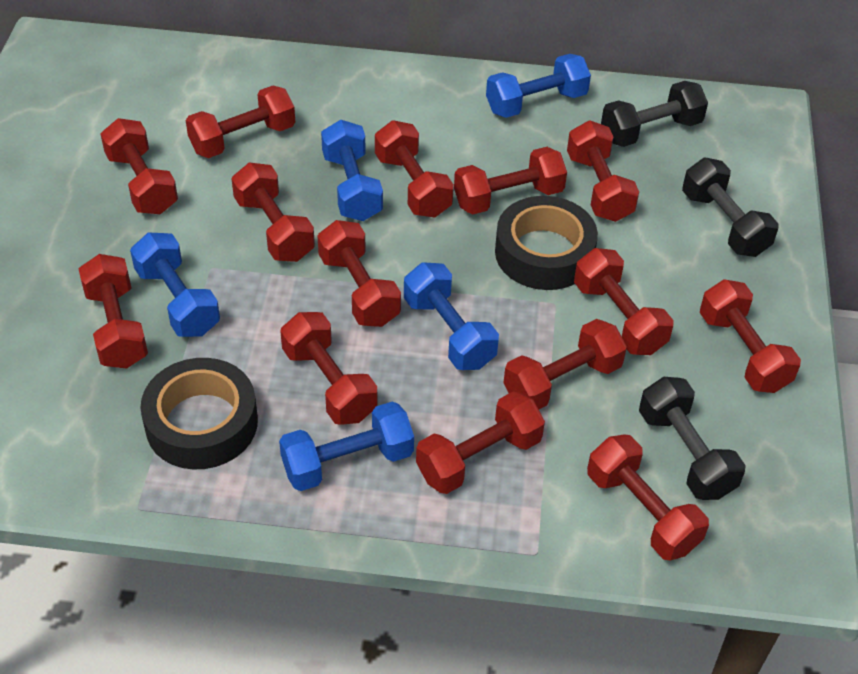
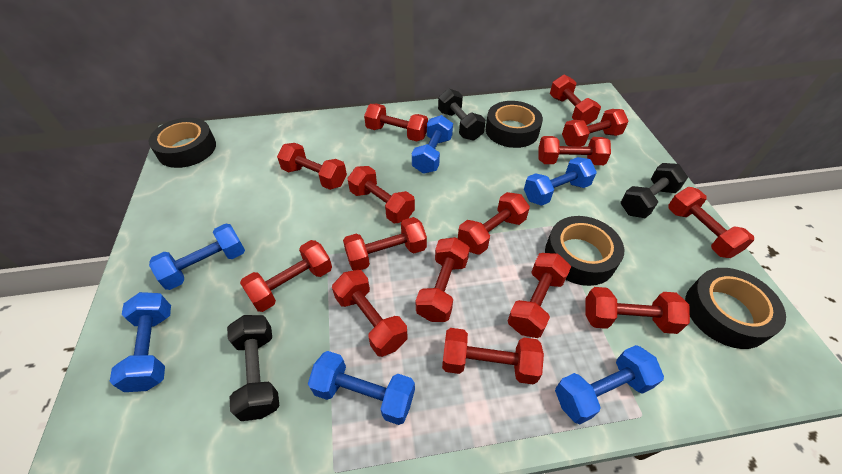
black tape: [140,358,258,469] [495,196,598,290] = 2 -> [148,118,216,168] [486,101,543,148] [545,216,624,286] [685,268,786,349] = 4
blue dumbbell: [130,232,220,337] [279,402,414,491] [321,120,383,221] [404,262,499,370] [486,54,591,118] = 5 -> [110,292,171,392] [149,224,245,290] [308,351,415,425] [412,115,453,174] [524,157,597,206] [555,345,664,424] = 6
red dumbbell: [79,254,148,369] [101,118,178,214] [186,86,295,158] [232,163,315,262] [280,312,377,425] [318,220,401,327] [375,120,454,218] [416,391,545,494] [454,147,567,214] [504,319,627,409] [567,120,639,222] [574,248,674,355] [587,435,709,561] [700,279,801,393] = 14 -> [240,240,332,312] [277,143,347,190] [332,270,408,357] [343,217,427,270] [347,166,415,224] [364,104,428,141] [416,237,470,322] [442,328,544,385] [458,192,530,255] [508,253,571,338] [538,136,611,165] [550,75,601,125] [562,109,629,146] [585,287,690,334] [668,187,754,258] = 15

